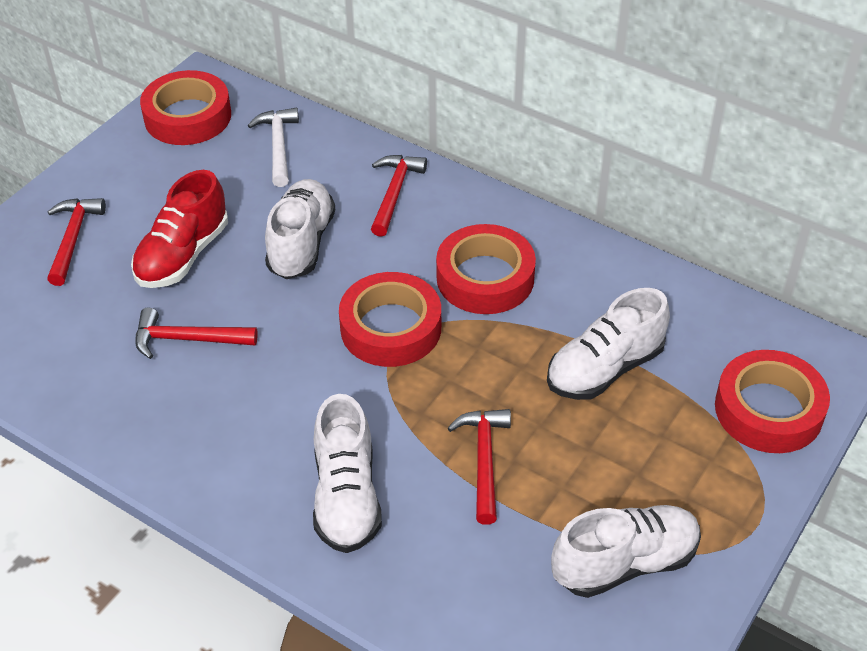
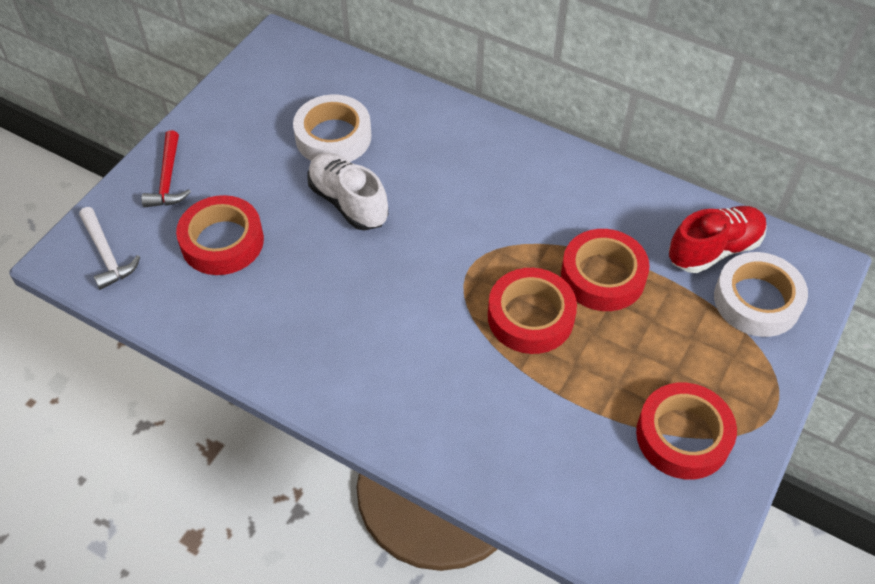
red hammer: [47,198,106,286] [135,308,258,359] [371,155,427,237] [448,409,511,525] = 4 -> [142,130,191,207] = 1
white shoe: [265,179,335,279] [313,394,382,553] [547,288,670,400] [551,505,701,598] = 4 -> [307,153,388,231] = 1
white tape: none = 0 -> [293,94,372,162] [714,252,808,337] = 2

